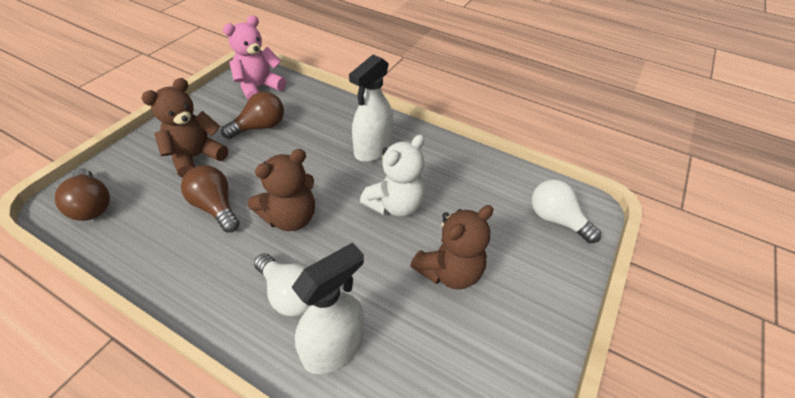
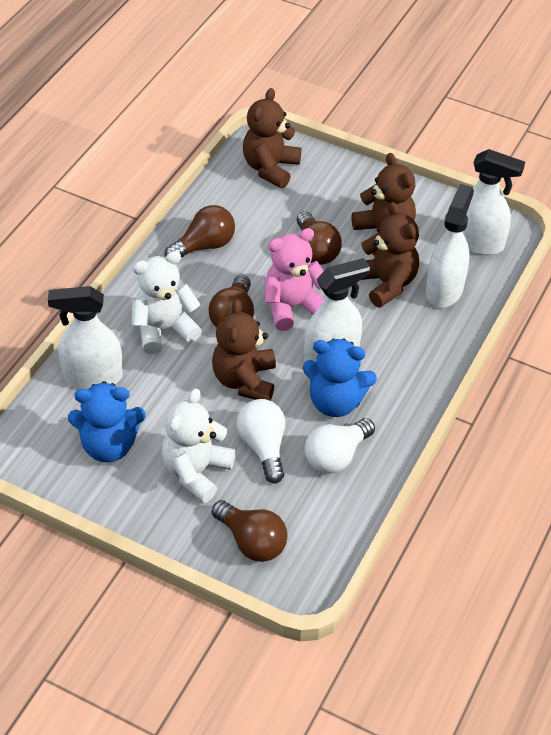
blue teddy bear: none = 0 -> [68,381,146,462] [303,339,377,417] = 2
brown light bulb: [55,168,110,221] [181,165,240,232] [221,91,284,139] = 3 -> [165,205,235,257] [208,275,254,328] [212,500,287,562] [297,211,342,265] = 4
brown teddy bear: [142,78,228,178] [248,149,315,231] [410,205,494,290] = 3 -> [212,299,276,401] [243,88,301,188] [351,153,416,256] [361,202,419,308] = 4
white spray bottle: [291,242,364,374] [349,54,393,162] = 2 -> [48,286,123,390] [304,258,370,362] [426,184,474,308] [463,149,525,255] = 4
white teddy bear: [360,135,425,216] = 1 -> [132,251,202,354] [161,389,235,503] = 2

